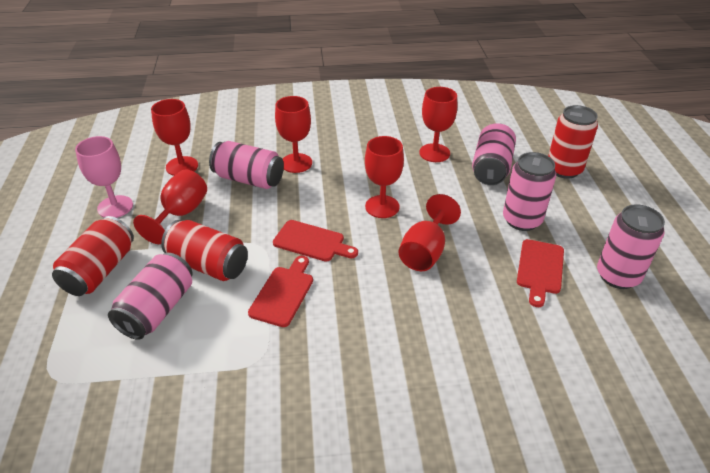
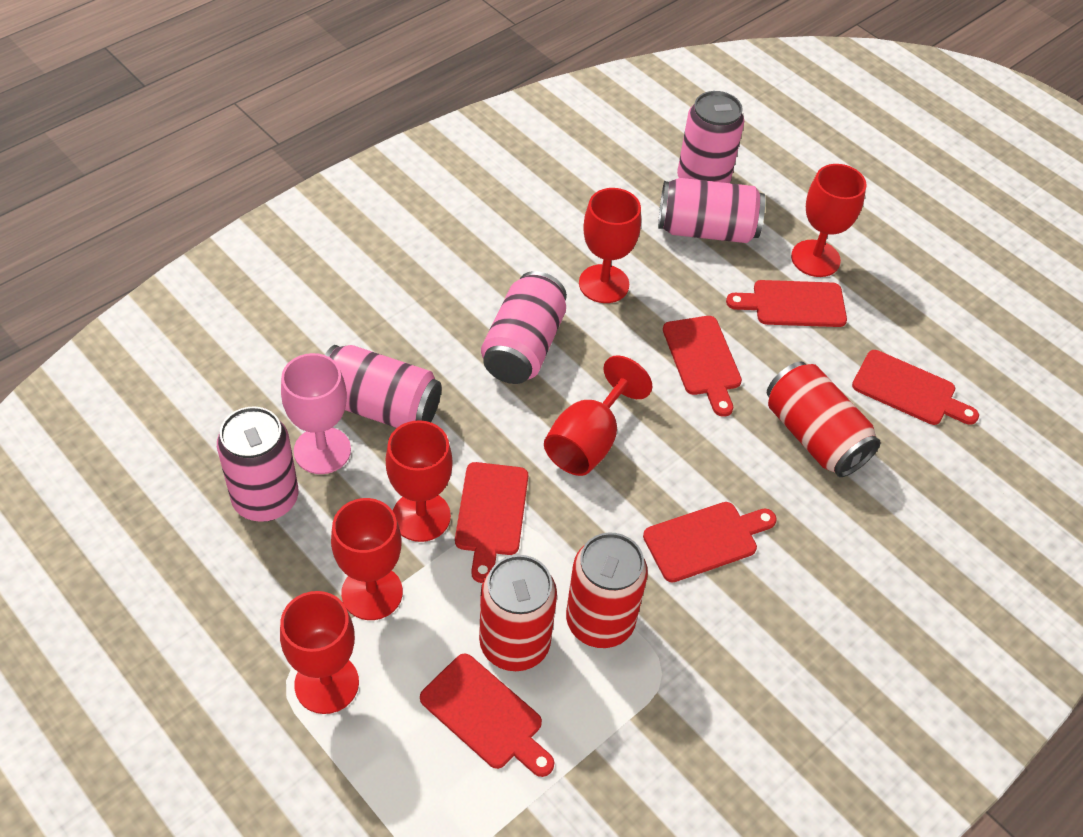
red cutting board: [248,256,313,327] [273,220,358,262] [517,239,564,307] = 3 -> [420,653,554,777] [455,462,528,583] [643,502,777,583] [663,316,742,417] [726,280,847,327] [852,350,979,425] = 6

